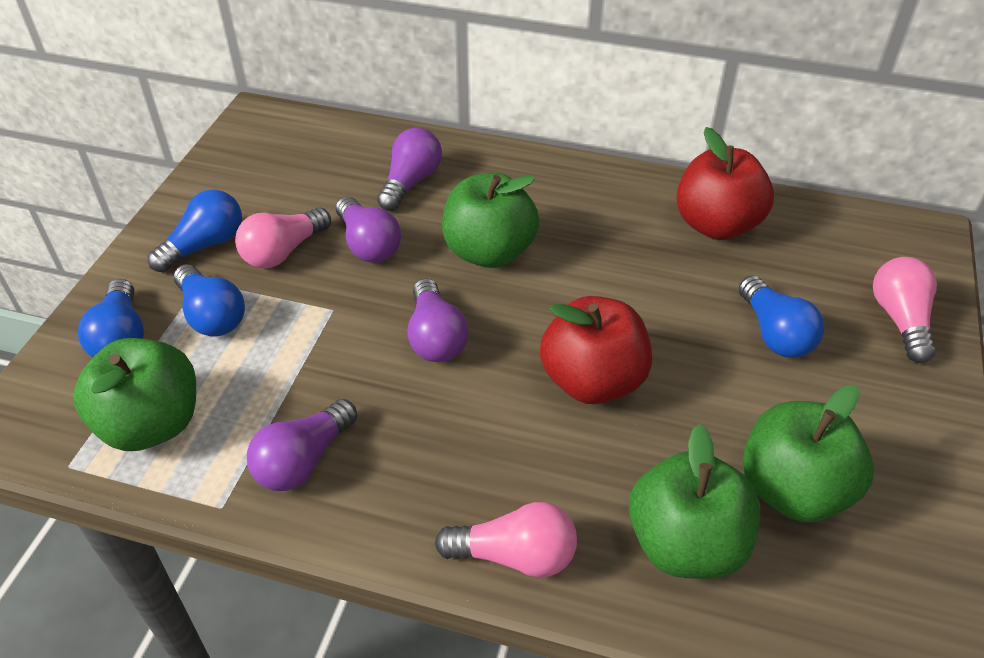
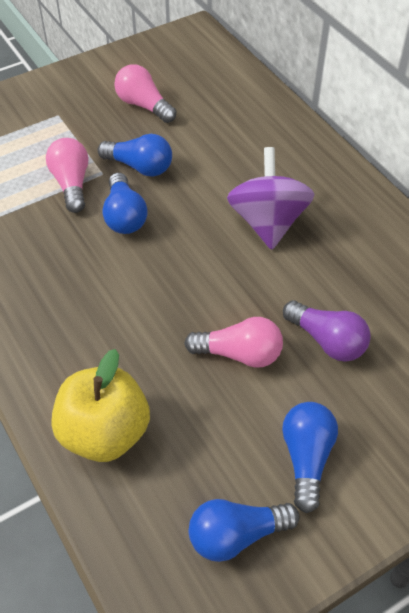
green apple: [73,338,196,451] [442,173,540,268] [629,424,760,579] [743,385,874,522] = 4 -> none = 0
purple light bulb: [247,399,357,491] [336,196,401,263] [377,128,442,211] [407,278,469,362] = 4 -> [283,300,371,361] = 1
purple spinning top: none = 0 -> [227,147,315,250] = 1
red apple: [540,296,652,404] [676,127,774,240] = 2 -> none = 0
yellow apple: none = 0 -> [51,349,150,462] = 1

